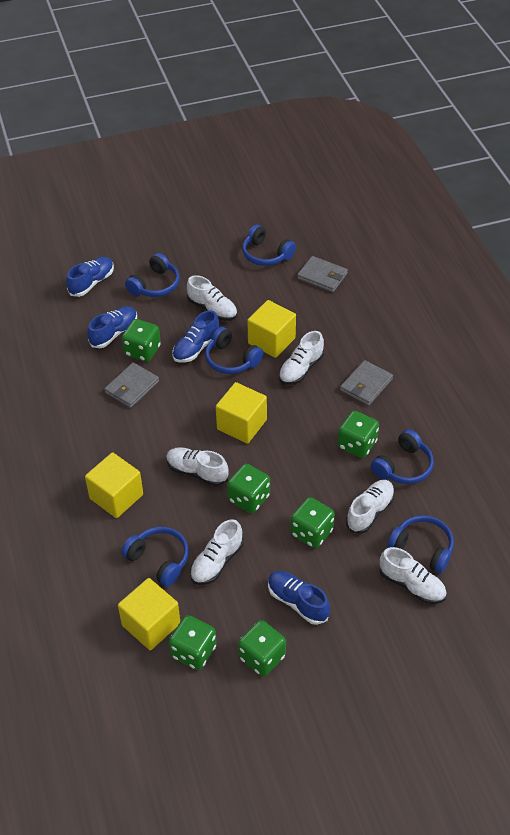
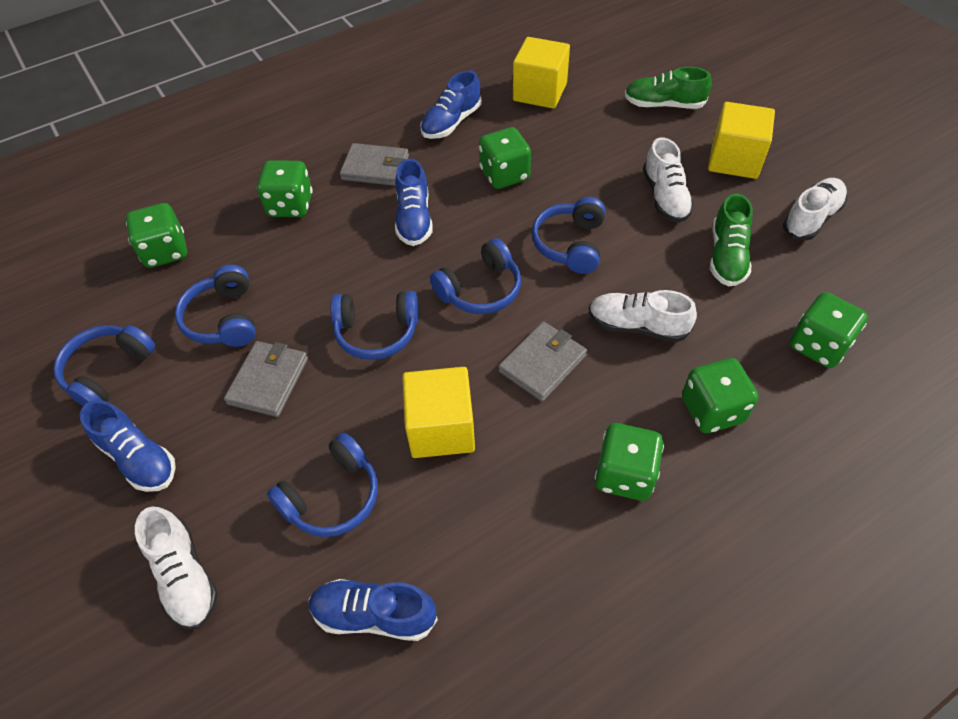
green shoe: none = 0 -> [624,67,712,109] [710,193,753,287] = 2
white shoe: [166,447,229,486] [187,275,237,321] [190,519,244,585] [279,331,324,385] [346,480,395,534] [380,547,447,604] = 6 -> [135,507,218,630] [589,290,697,342] [643,137,694,223] [783,178,847,241] = 4
yellow cube: [85,452,143,518] [118,578,180,650] [216,382,267,444] [247,300,296,358] = 4 -> [402,367,475,458] [513,37,570,109] [708,102,775,179] = 3

